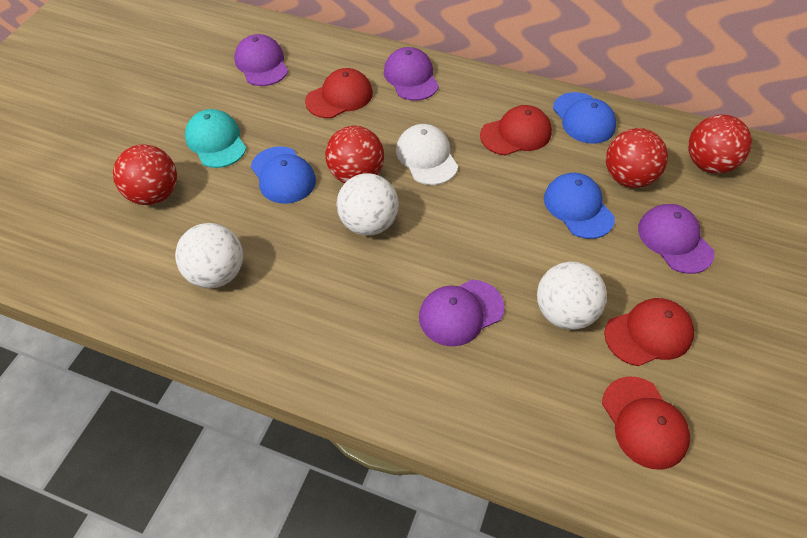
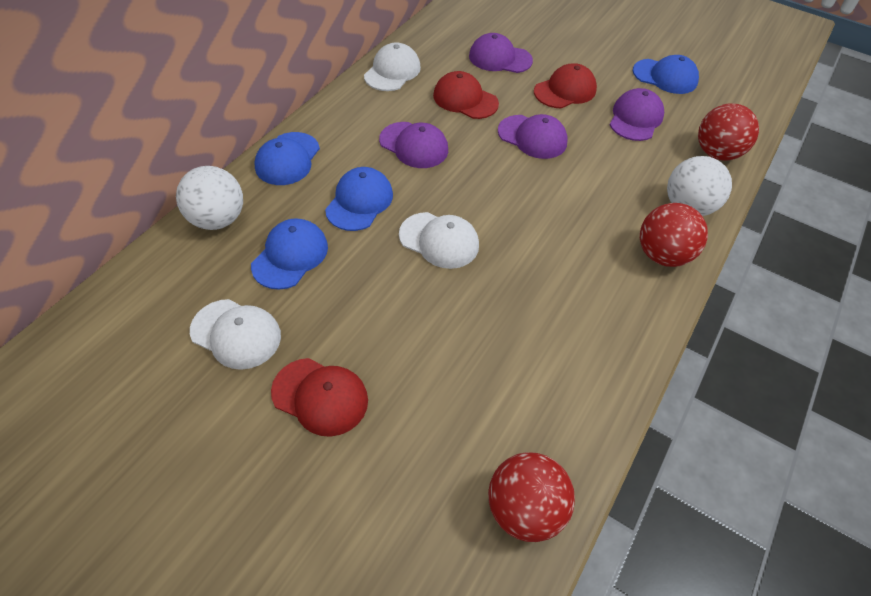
blue cap: [251,146,316,204] [544,173,615,239] [553,92,616,144] = 3 -> [251,218,328,290] [254,132,320,185] [325,167,393,231] [633,55,699,94] = 4
red ball: [113,145,177,205] [325,126,384,183] [606,128,668,188] [688,114,752,174] = 4 -> [488,452,575,542] [640,203,708,267] [698,103,759,161] = 3
red cap: [305,68,373,118] [480,105,552,156] [602,376,690,470] [604,298,694,366] = 4 -> [271,358,368,437] [433,71,499,119] [534,63,597,108] = 3
turquoise cap: [185,109,246,168] = 1 -> none = 0
white ball: [175,223,243,288] [336,173,399,236] [537,262,607,330] = 3 -> [176,166,243,230] [667,156,732,216] = 2
white cap: [396,124,458,185] = 1 -> [190,299,281,370] [364,42,421,91] [399,212,479,269] = 3

